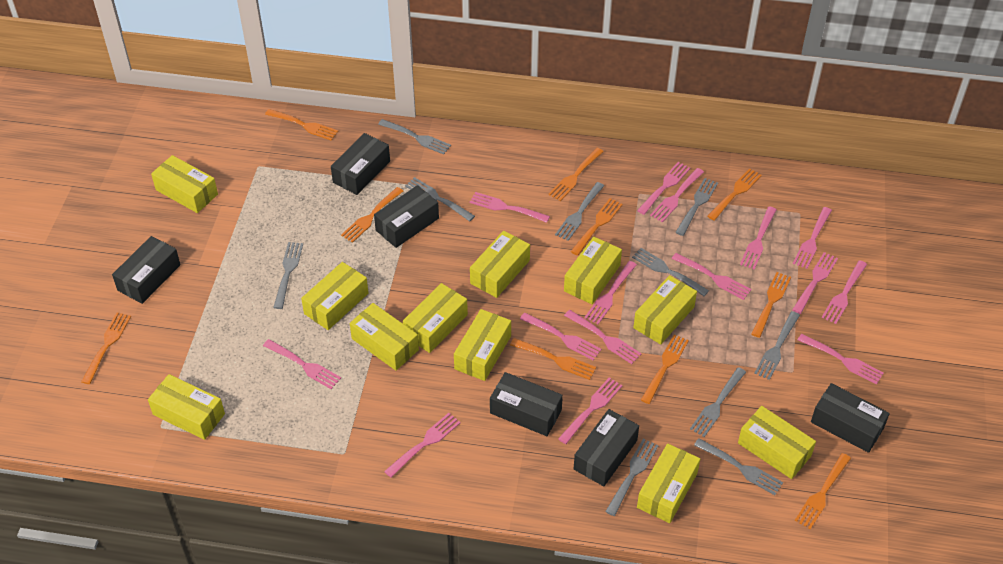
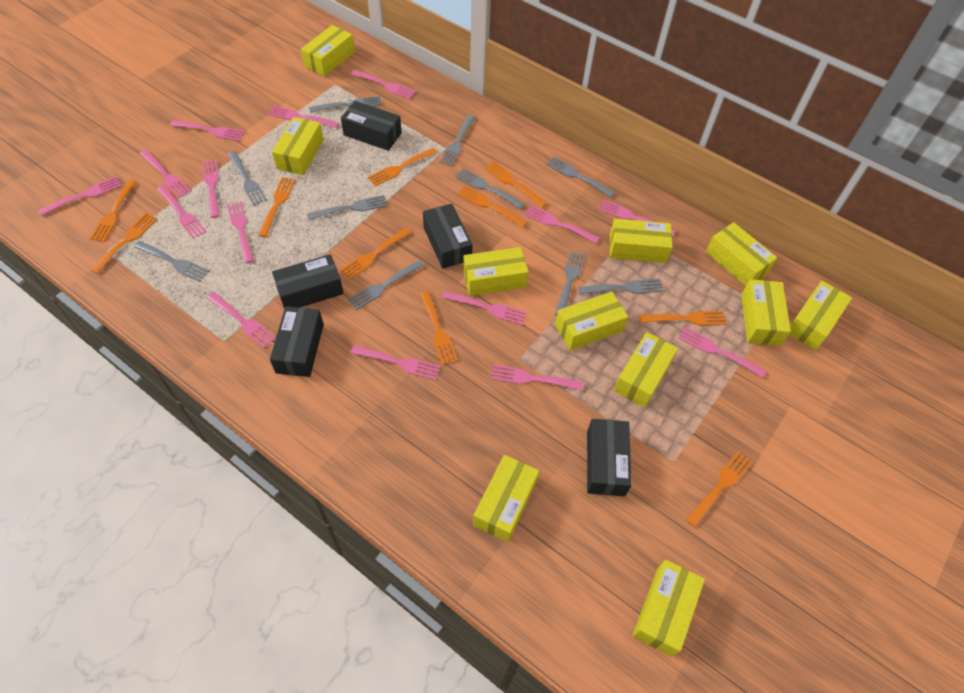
black box: [112,236,181,304] [331,133,390,195] [374,185,439,248] [490,372,563,436] [574,409,639,486] [811,383,890,453] = 6 -> [270,306,324,377] [272,254,344,309] [341,101,402,151] [423,204,472,269] [587,419,631,497] = 5

